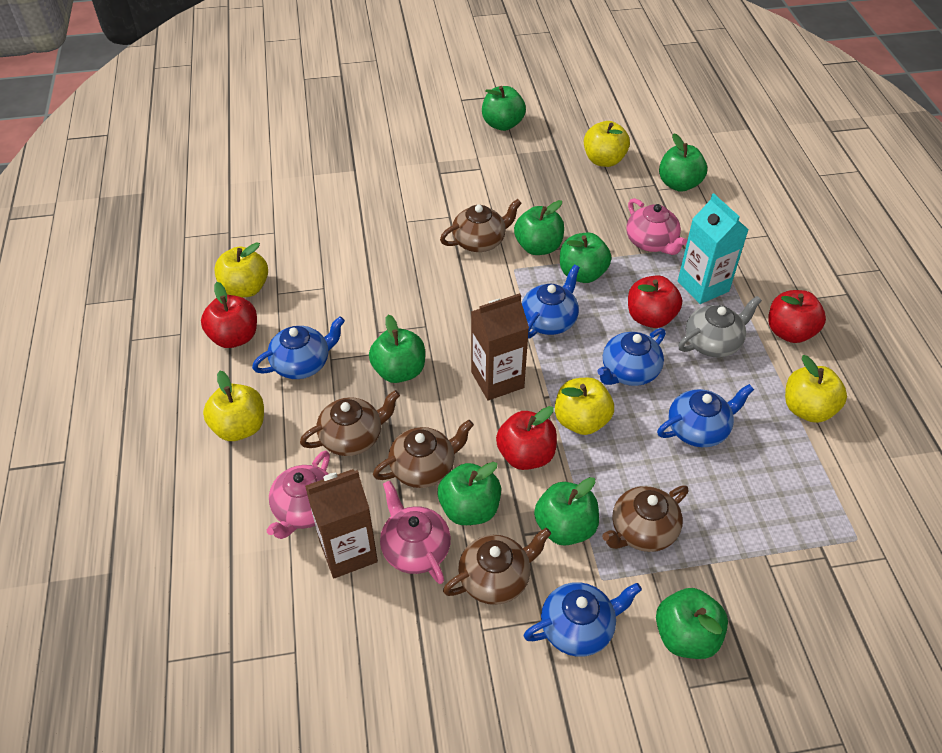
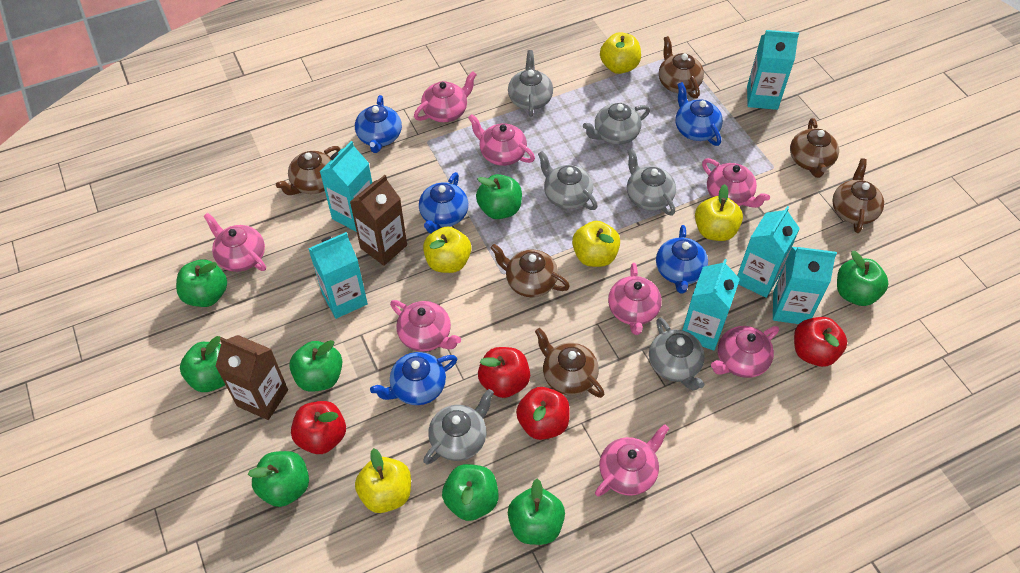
brown teapot: [300,390,400,456] [373,420,474,488] [440,199,522,252] [443,528,551,605] [602,485,689,552] = 5 -> [276,146,341,195] [490,244,570,297] [535,328,604,398] [659,36,704,99] [790,118,839,178] [832,158,884,233] = 6
grey teapot: [678,296,762,357] = 1 -> [423,389,494,464] [508,50,553,117] [538,151,598,210] [583,103,650,145] [627,148,676,216] [649,318,705,390] = 6
pink teapot: [267,450,330,539] [380,481,451,584] [626,198,687,255] = 3 -> [203,213,266,272] [390,300,461,352] [414,71,477,122] [468,114,535,166] [595,424,669,496] [608,263,662,335] [702,158,770,208] [711,326,779,378] = 8
turquoise carton: [678,193,749,304] = 1 -> [308,232,368,319] [320,141,372,232] [682,259,740,351] [737,206,800,298] [747,30,799,110] [773,247,837,324] = 6

